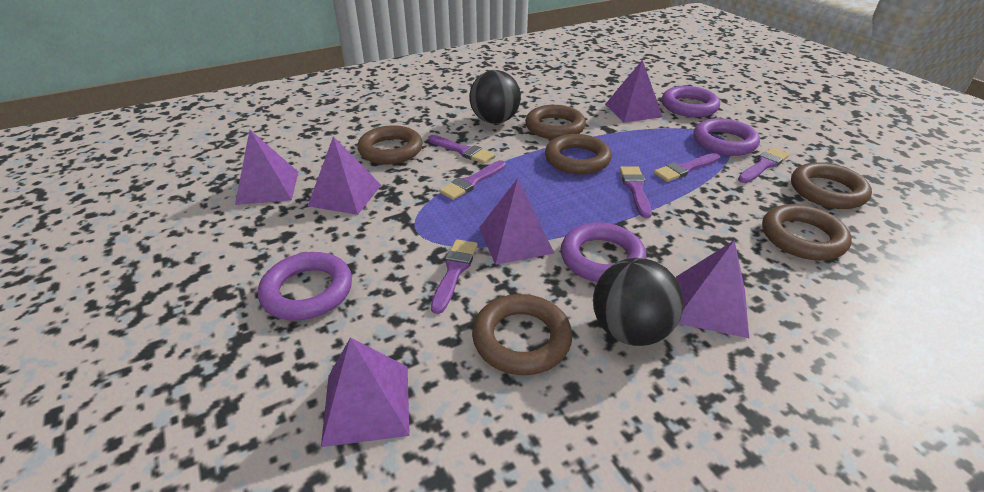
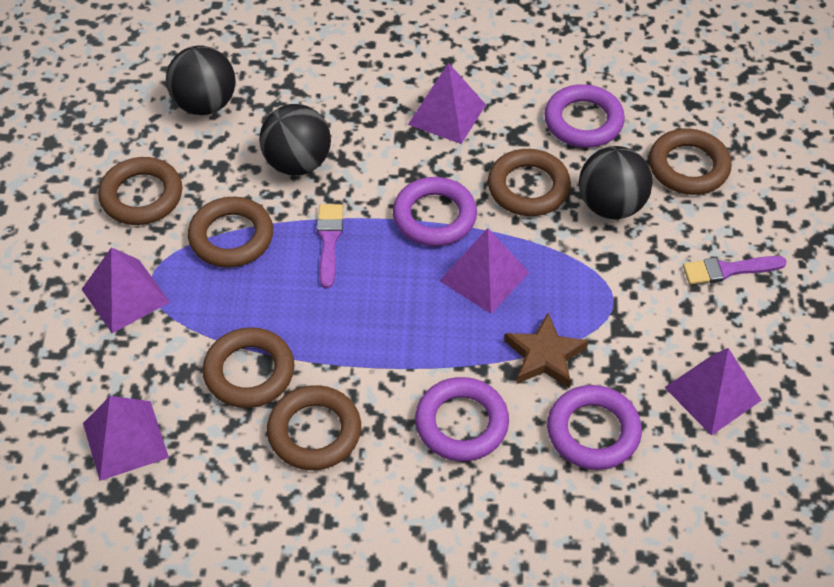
black ball: [469,70,521,124] [593,258,684,346] = 2 -> [166,45,236,115] [259,104,331,175] [579,146,653,219] = 3
brown star: none = 0 -> [504,313,588,388] = 1
purple brush: [428,135,495,164] [431,239,478,314] [439,160,506,200] [620,167,652,218] [654,153,720,182] [738,148,789,183] = 6 -> [317,204,343,288] [683,256,787,285] = 2
purple pyramid: [235,130,298,205] [308,136,381,215] [321,337,410,447] [479,178,555,265] [605,60,663,123] [676,240,749,338] = 6 -> [82,247,170,333] [83,396,169,481] [408,63,486,144] [440,228,530,314] [664,348,762,436] = 5

